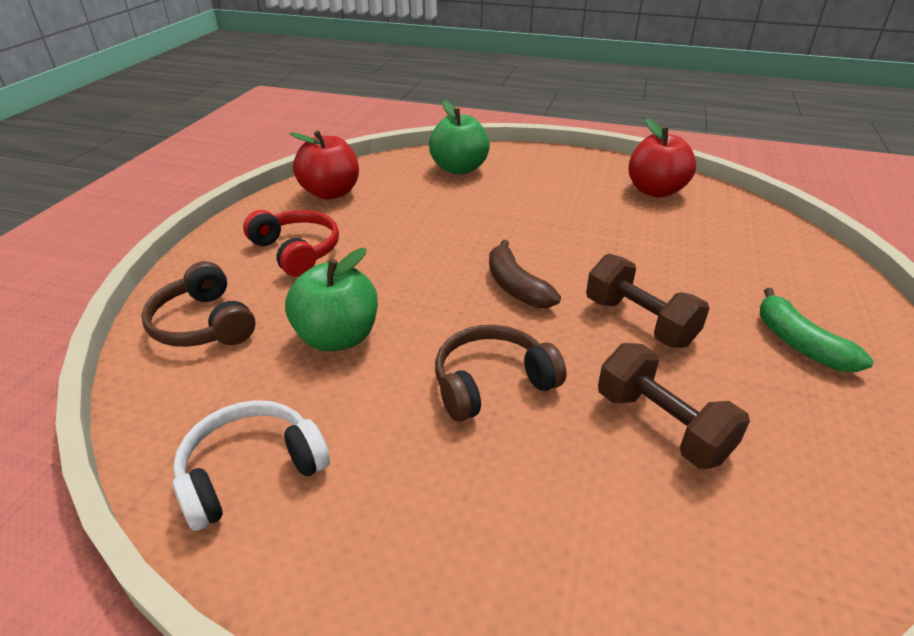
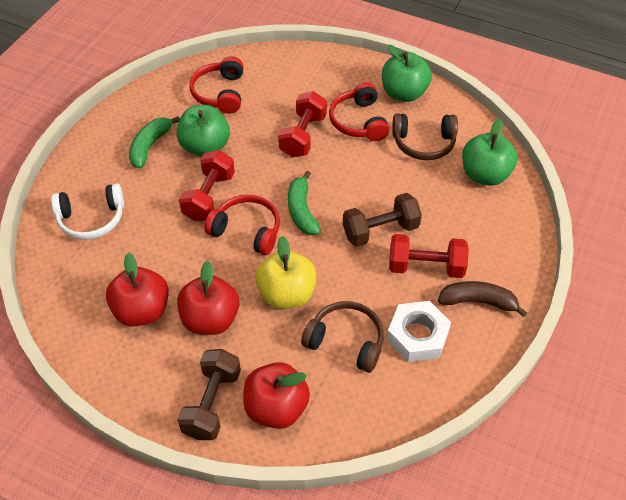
green apple: [285,248,378,352] [429,100,490,175] = 2 -> [177,105,230,156] [382,45,432,102] [462,119,518,186] = 3
green banana: [760,288,874,372] = 1 -> [129,116,180,169] [288,171,321,235] = 2
red apple: [290,130,359,200] [628,118,696,198] = 2 -> [106,252,169,327] [177,260,240,335] [243,362,310,429] = 3
red dumbbell: none = 0 -> [179,150,235,222] [278,91,327,157] [389,234,469,278] = 3
red headphones: [243,210,339,277] = 1 -> [189,56,244,114] [204,195,280,255] [329,82,389,141] = 3
white nut: none = 0 -> [387,301,451,362] = 1
yellow apple: none = 0 -> [256,236,316,309] = 1

